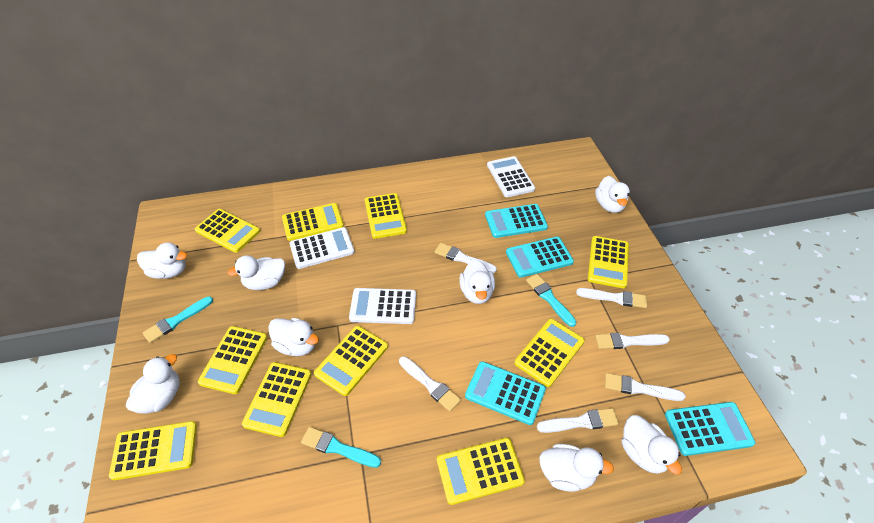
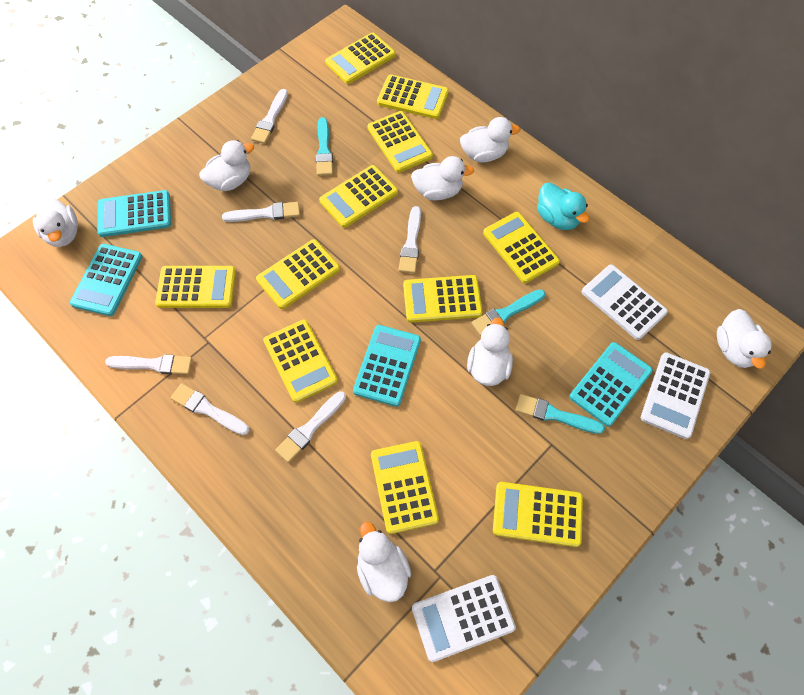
turquoise duck: none = 0 -> [537,182,590,230] = 1
white duck: [126,354,180,414] [137,242,187,279] [227,255,285,290] [268,318,319,356] [459,259,495,304] [539,444,614,492] [595,176,630,213] [622,415,682,475] = 8 -> [33,197,78,247] [199,140,254,191] [357,522,411,602] [411,156,474,200] [460,117,520,163] [467,318,513,386] [717,309,772,369] = 7
yellow calculator: [109,421,197,480] [195,209,260,253] [198,326,267,394] [242,362,311,437] [282,203,344,241] [314,326,388,396] [365,193,407,239] [437,438,525,505] [514,319,585,387] [588,236,629,288] = 10 -> [155,266,236,308] [256,239,340,309] [263,320,338,403] [319,165,398,228] [325,32,396,84] [367,111,433,173] [371,441,439,534] [377,74,449,119] [403,275,482,323] [483,212,560,283] [493,482,583,547] = 11

